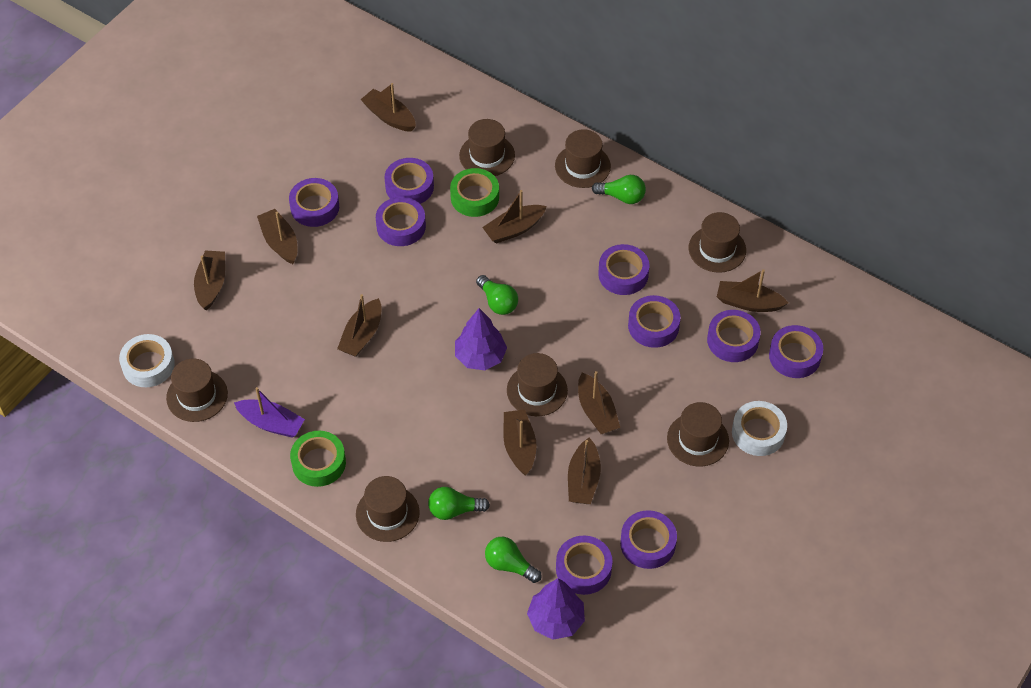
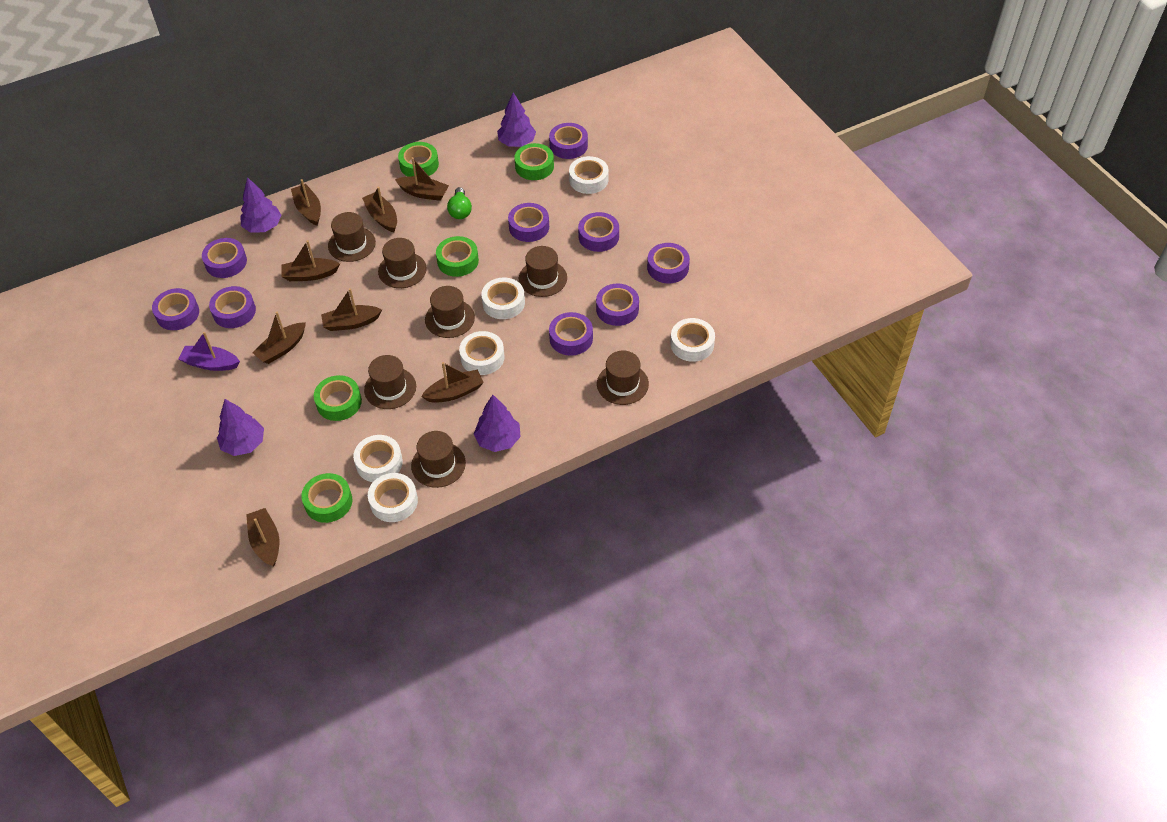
brown boat: [194,251,225,311] [257,209,298,264] [337,294,382,357] [360,83,416,132] [482,190,547,244] [503,409,537,475] [568,438,601,504] [578,371,620,434] [717,269,788,312] = 9 -> [246,508,279,567] [252,312,306,364] [281,240,340,281] [291,179,321,226] [321,288,382,331] [362,187,397,232] [395,157,449,201] [421,362,484,403] = 8
green light bulb: [428,487,490,520] [476,275,518,315] [485,537,542,583] [592,175,646,204] = 4 -> [447,187,472,219] = 1
green tape: [290,431,346,487] [450,168,499,217] = 2 -> [301,473,352,523] [314,375,362,421] [398,142,439,177] [436,236,479,277] [514,143,554,180] = 5
purple tree: [455,308,507,370] [527,578,585,640] = 2 -> [217,399,264,456] [240,177,281,233] [474,395,521,452] [497,93,536,147] = 4
white tape: [119,334,175,387] [732,401,787,456] = 2 -> [353,435,403,482] [368,473,418,522] [459,331,505,375] [481,278,525,319] [569,156,609,194] [670,318,715,362] = 6

